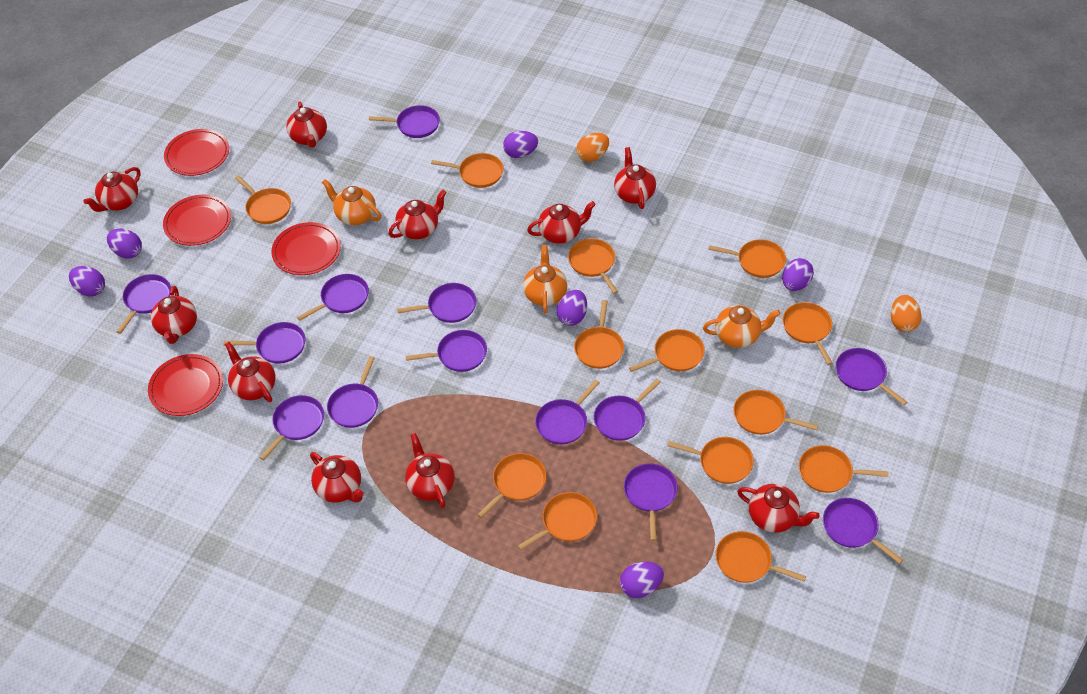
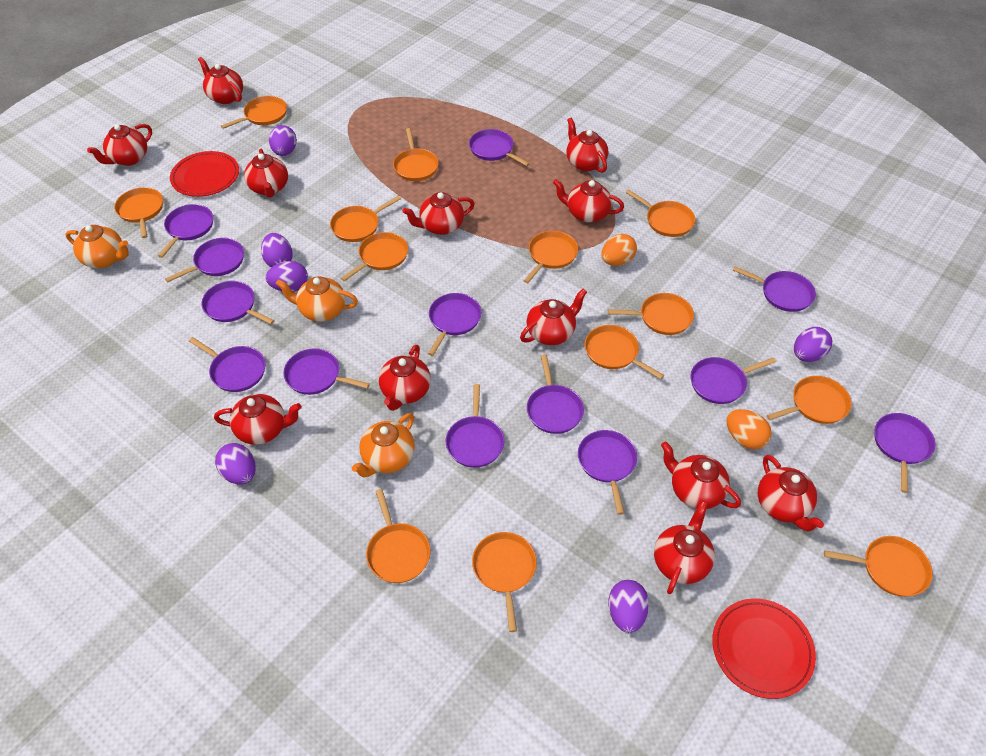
red plate: [148,354,223,416] [163,195,231,246] [164,129,229,176] [271,222,341,275] = 4 -> [170,151,239,197] [712,598,816,699] = 2
red teapot: [84,167,141,212] [151,286,197,344] [225,342,275,402] [286,101,327,148] [310,452,364,503] [389,190,447,239] [405,433,455,508] [527,201,596,244] [614,147,656,209] [737,484,820,533] = 10 -> [87,124,152,166] [198,57,243,104] [214,394,302,445] [244,149,288,198] [379,345,431,411] [403,192,475,235] [520,289,587,345] [553,179,624,223] [567,117,608,173] [654,501,715,594] [661,442,741,509] [758,455,824,531] = 12

